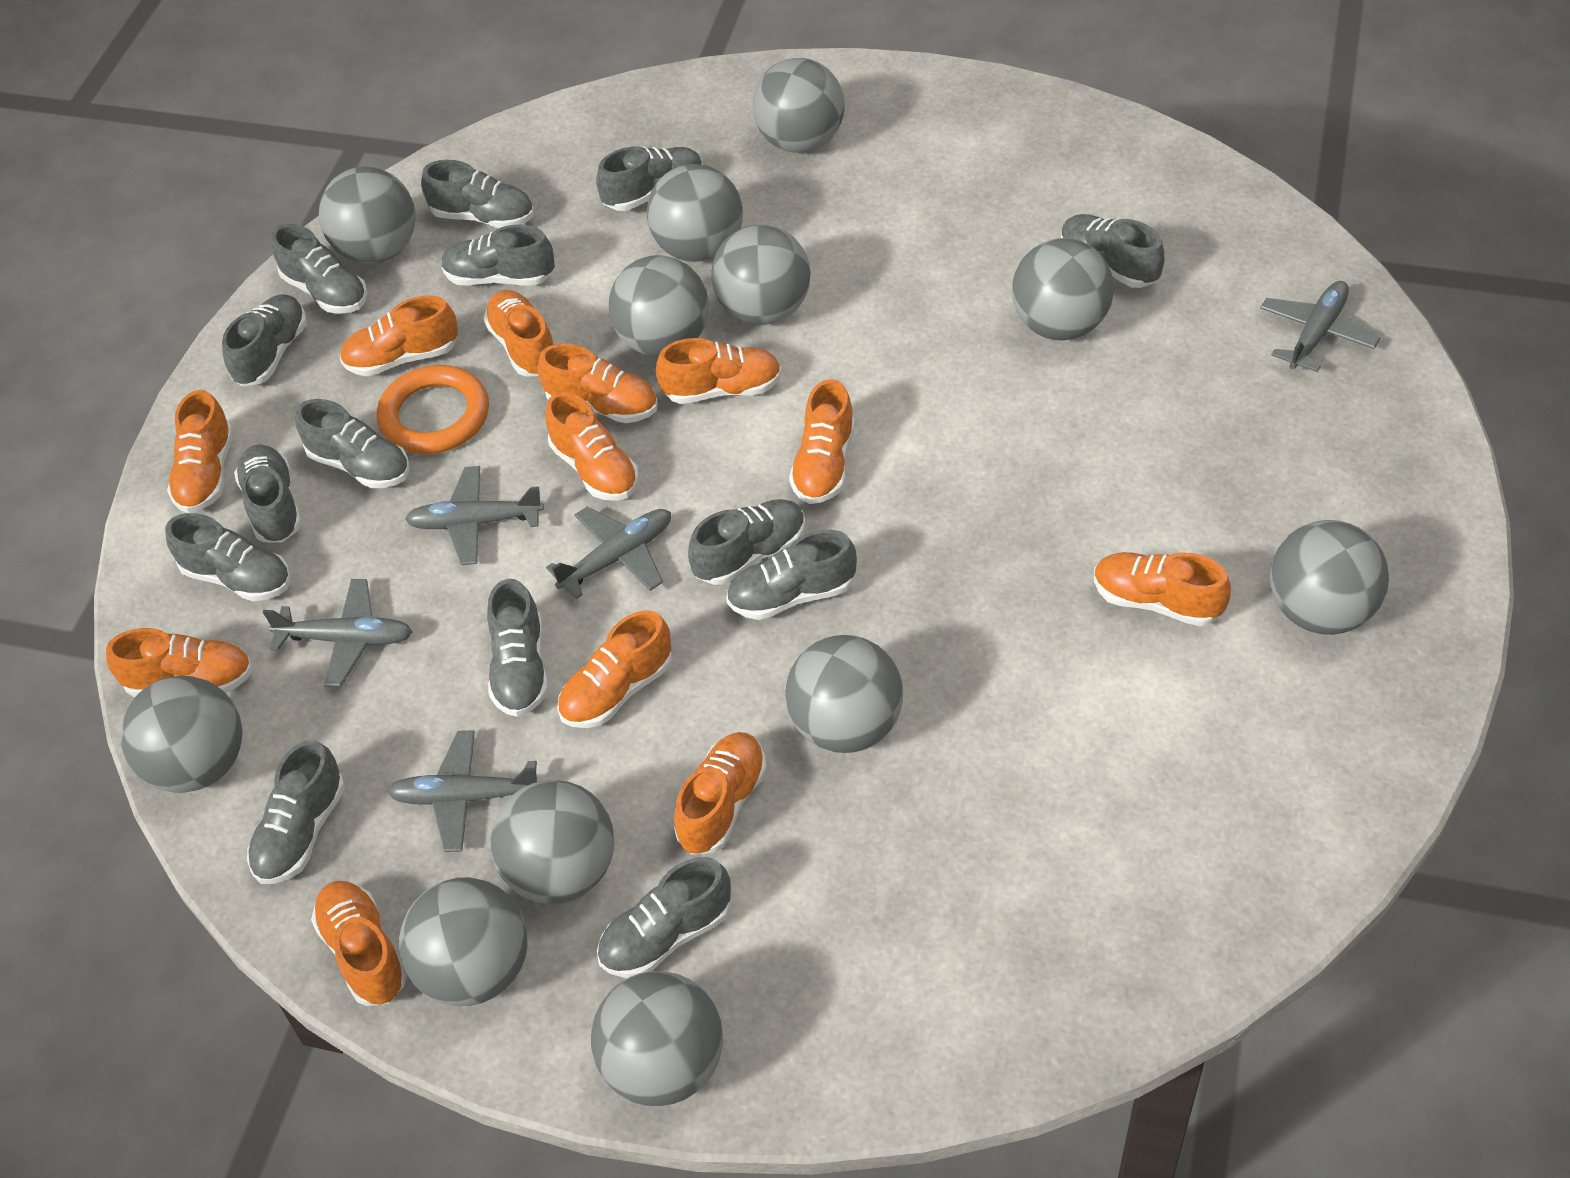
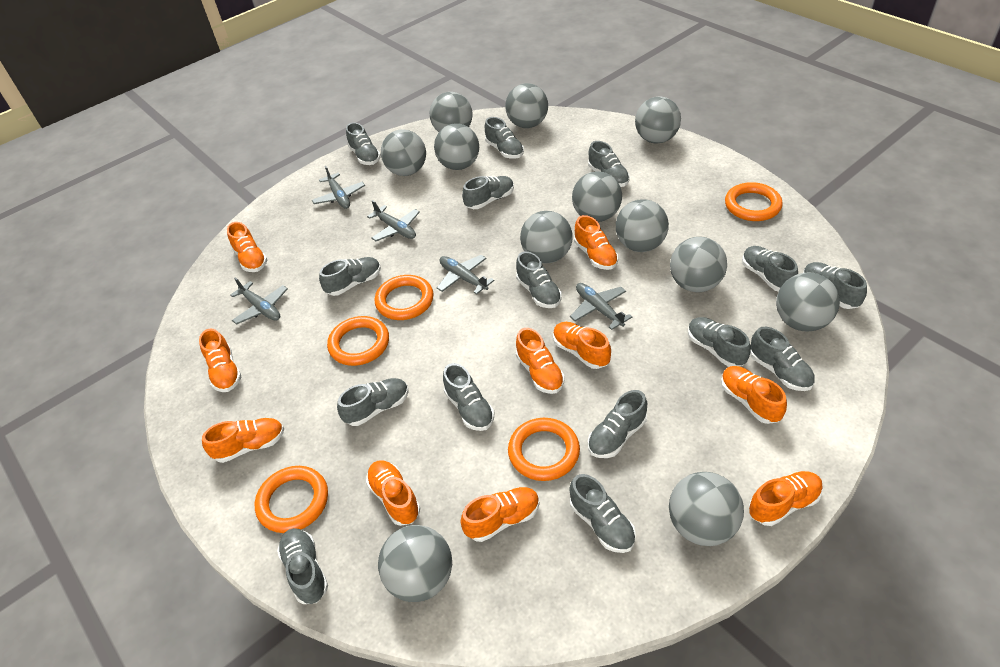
grey shoe: [166,513,291,601] [222,295,307,386] [234,444,302,543] [247,740,345,884] [271,224,367,314] [296,399,409,488] [421,160,534,228] [441,225,555,286] [487,579,548,717] [596,146,703,211] [597,857,731,978] [688,499,805,585] [726,530,857,620] [1061,214,1164,288] = 14 -> [277,528,328,604] [319,257,381,296] [337,378,409,426] [346,122,381,165] [443,363,494,431] [462,176,514,209] [485,117,524,159] [516,251,562,308] [569,474,636,553] [588,141,630,187] [588,390,647,458] [688,317,751,367] [742,246,798,292] [750,327,815,391] [803,262,867,309] = 15
orange ring: [377,365,489,454] = 1 -> [255,466,328,533] [327,316,389,366] [375,275,434,320] [508,418,580,481] [725,182,783,221] = 5
orange shoe: [106,628,253,697] [167,390,233,513] [311,881,407,1006] [340,295,458,376] [483,290,553,377] [537,344,658,423] [545,392,639,501] [557,610,672,728] [656,338,782,404] [674,732,767,855] [789,379,855,504] [1094,552,1231,626] = 12 -> [199,329,241,392] [202,418,284,463] [227,222,267,272] [366,460,420,526] [461,487,540,542] [516,328,565,394] [553,322,611,369] [574,215,618,270] [721,366,787,424] [749,471,823,526] = 10

